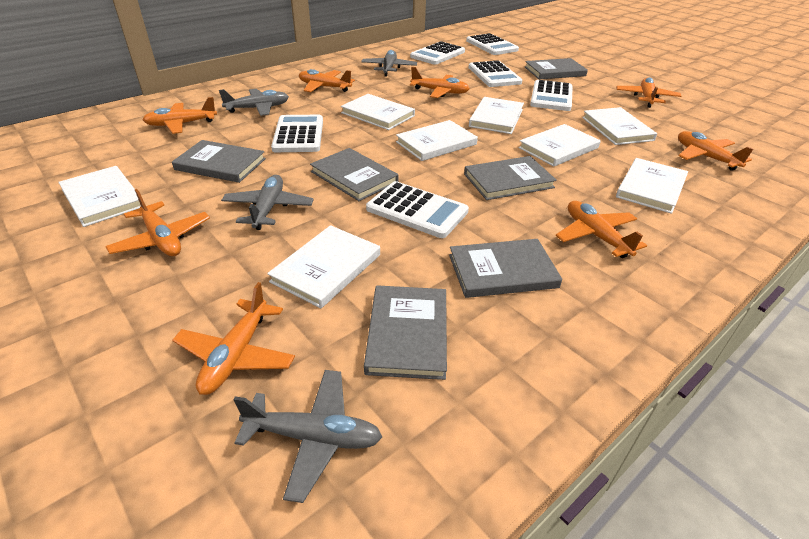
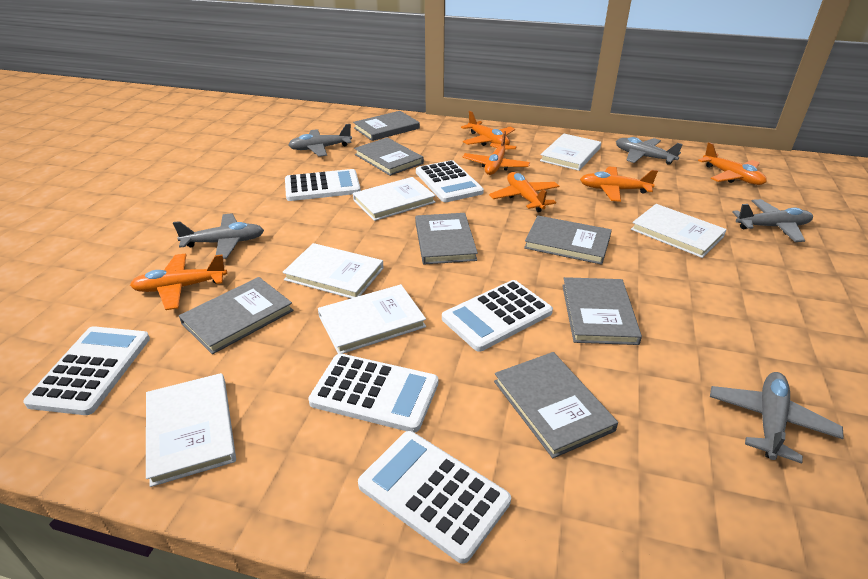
grey book: [172,140,266,183] [310,148,399,201] [364,285,447,380] [449,239,562,298] [464,156,557,200] [525,58,588,79] = 6 -> [179,277,294,354] [353,111,420,141] [354,138,424,176] [415,213,478,264] [494,352,618,458] [524,216,612,265] [562,277,642,345] = 7
grey plane: [219,89,289,116] [221,175,314,230] [233,370,382,503] [361,50,417,77] = 4 -> [173,213,264,259] [288,124,352,157] [616,137,683,165] [710,372,844,464] [732,199,813,242] = 5
orange plane: [105,189,210,256] [143,97,217,134] [172,282,295,395] [299,69,355,92] [410,67,470,98] [555,201,647,258] [616,78,681,108] [678,131,753,171] = 8 -> [130,254,227,310] [461,111,515,146] [463,131,530,175] [489,172,560,212] [580,166,658,202] [698,142,767,185] = 6
white book: [58,166,141,227] [267,225,380,308] [341,94,415,130] [396,120,478,161] [469,97,524,134] [518,124,601,167] [582,107,657,145] [616,158,688,214] = 8 -> [146,373,236,487] [282,243,383,298] [318,284,426,354] [353,177,436,221] [540,133,601,171] [631,204,727,258] = 6

